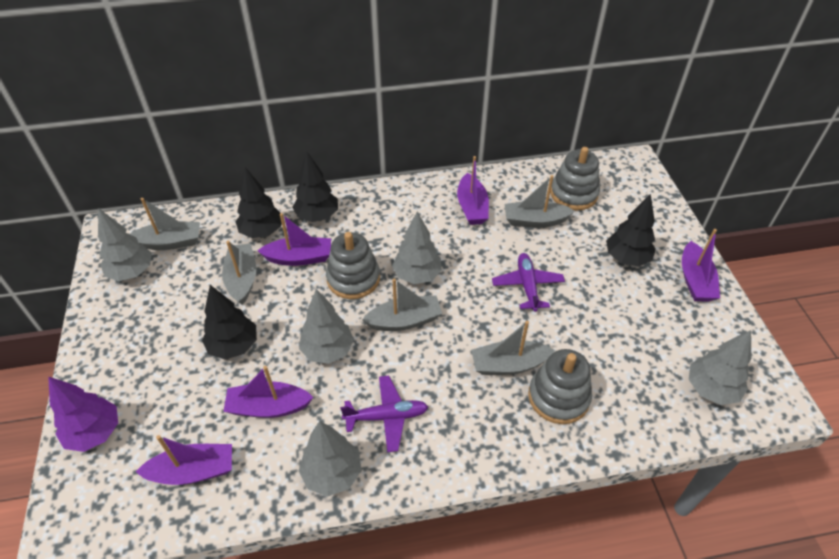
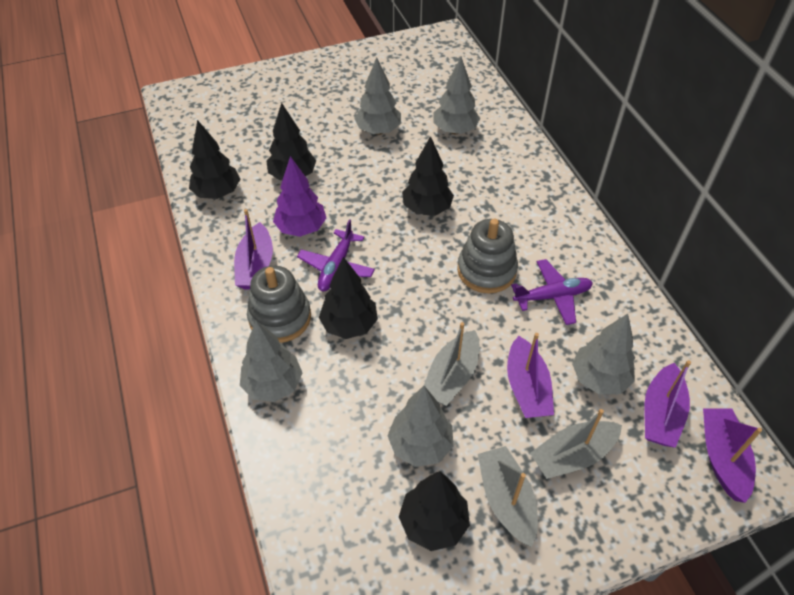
black tree: [202,285,257,360] [235,167,281,238] [292,152,338,222] [606,194,656,267] = 4 -> [189,120,240,199] [267,103,316,181] [319,257,378,339] [399,471,470,551] [402,136,454,216] = 5
grey boat: [130,198,200,250] [222,241,256,305] [362,278,442,331] [471,321,555,375] [504,175,574,228] = 5 -> [424,322,479,406] [478,446,538,547] [530,409,622,479] = 3
grey stacking toy: [326,232,380,299] [528,349,592,424] [550,147,600,210] = 3 -> [247,266,311,343] [457,219,518,294] = 2
purple boat: [136,435,232,485] [223,366,313,418] [257,213,331,266] [457,156,489,225] [682,229,720,302] = 5 -> [234,209,273,289] [507,333,554,418] [644,360,691,448] [703,408,762,503] = 4

